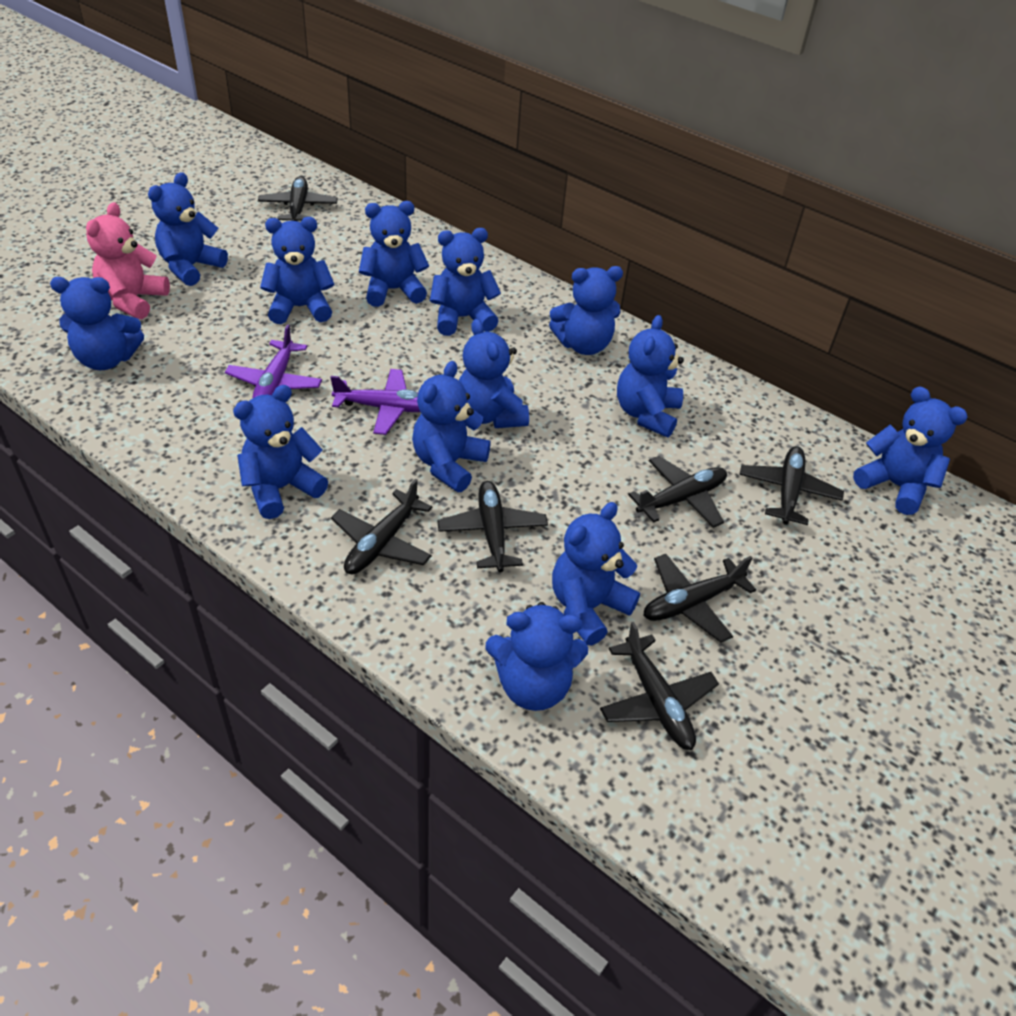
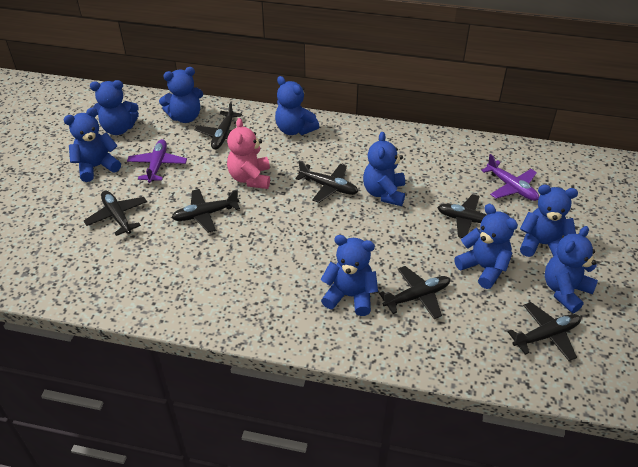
blue teddy bear: [50,277,144,370] [148,172,228,286] [233,385,328,519] [260,217,335,324] [359,201,429,307] [412,361,491,492] [430,228,501,336] [459,319,529,428] [485,602,588,711] [549,266,623,355] [552,502,640,645] [617,315,684,437] [853,386,968,515] = 13 -> [63,107,121,182] [90,80,139,135] [159,67,203,123] [275,76,320,135] [320,235,378,316] [363,132,405,206] [454,204,518,289] [520,185,578,257] [545,226,598,313] = 9

